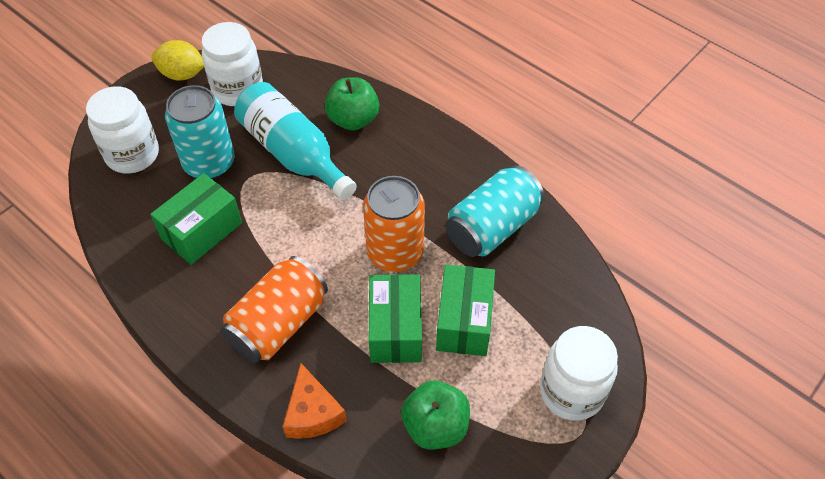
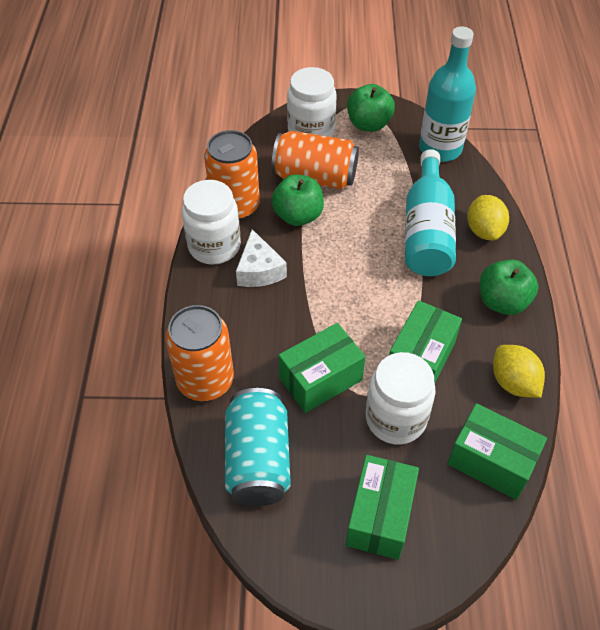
green apple: [325,77,379,131] [401,381,470,450] = 2 -> [271,174,324,226] [347,84,395,132] [480,259,538,315] = 3
green box: [150,173,242,265] [369,274,422,363] [436,264,495,356] = 3 -> [278,323,365,413] [346,455,419,560] [389,300,462,383] [447,403,547,500] = 4
orange can: [221,256,328,363] [363,176,425,272] = 2 -> [165,305,234,401] [204,130,260,220] [272,131,359,190] = 3
orange cheese: [283,363,347,439] = 1 -> none = 0
turquoise bottle: [234,82,357,200] = 1 -> [405,149,456,276] [419,26,476,162] = 2
turquoise can: [165,85,235,179] [445,165,544,257] = 2 -> [225,388,291,506] = 1
white cheese: none = 0 -> [236,229,287,287] = 1
yellow lemon: [151,40,204,81] = 1 -> [467,195,509,240] [493,345,545,398] = 2

